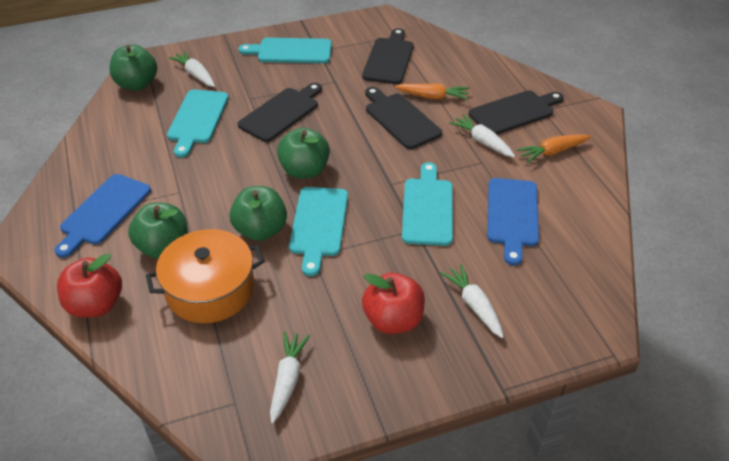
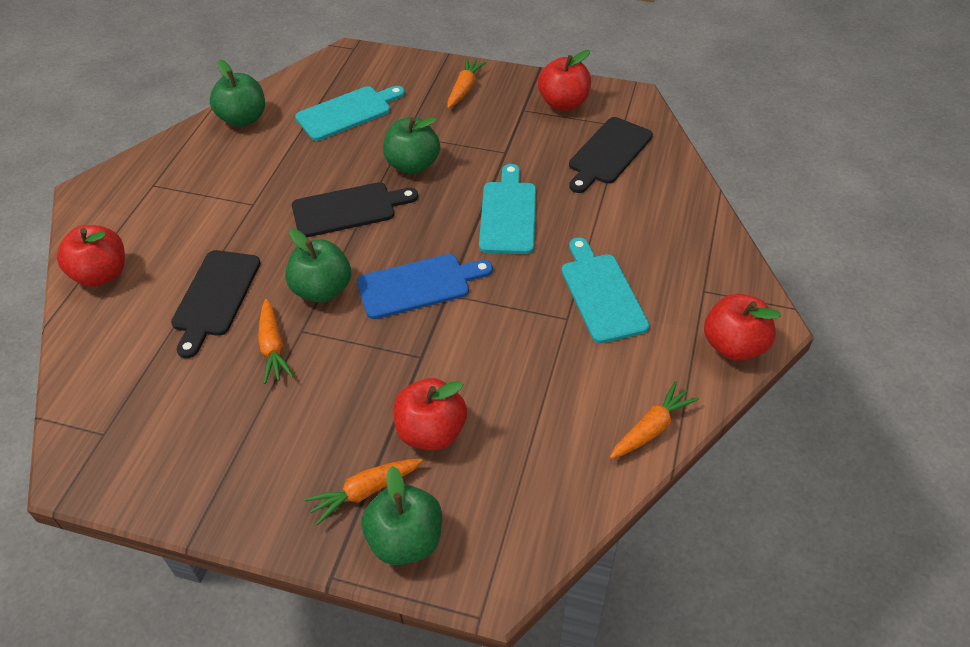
black cutting board: [238,83,322,142] [362,28,414,84] [365,87,442,149] [469,90,564,135] = 4 -> [171,250,261,358] [292,182,418,237] [569,117,653,193] = 3
blue cutting board: [54,174,151,258] [487,178,539,266] = 2 -> [357,254,493,319] = 1
orange carrot: [395,84,470,100] [516,134,591,163] = 2 -> [258,299,294,384] [304,459,423,525] [447,58,487,108] [610,381,699,459] = 4
orange pot: [146,229,264,323] = 1 -> none = 0
red apple: [57,253,122,318] [362,273,425,334] = 2 -> [57,225,125,287] [393,378,467,450] [538,50,591,111] [704,294,781,361] = 4
turquoise cutting board: [167,89,229,157] [238,38,332,63] [289,187,348,276] [402,162,453,246] = 4 -> [295,86,405,141] [479,164,536,254] [561,238,649,343] = 3
white carrot: [169,51,215,87] [270,331,310,424] [440,264,504,338] [449,114,515,157] = 4 -> none = 0

